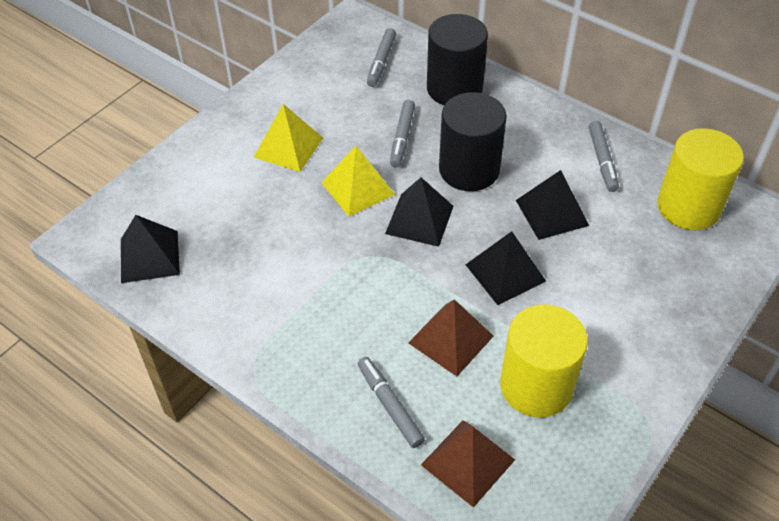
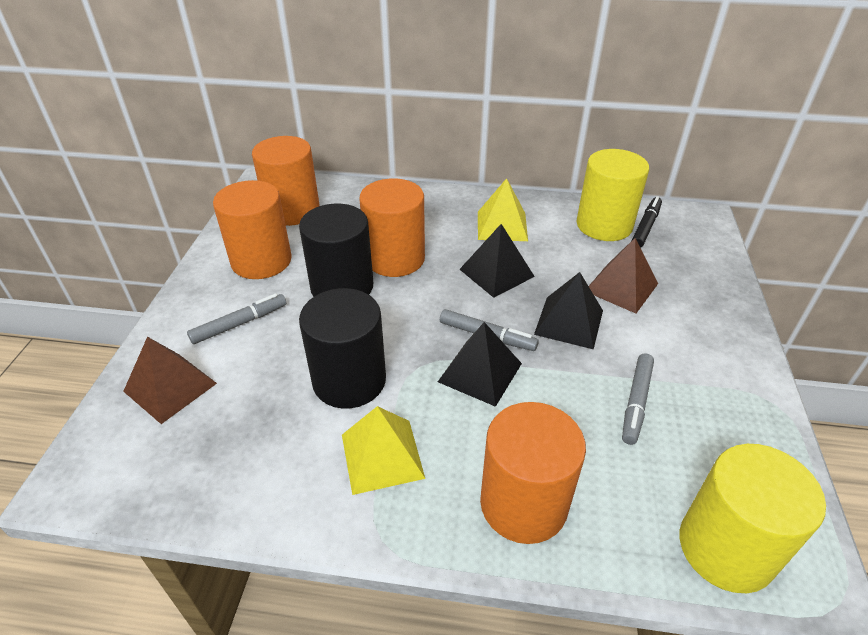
black marker: none = 0 -> [631,196,662,248] = 1
black pyramid: [121,215,180,283] [385,177,454,247] [466,231,546,305] [516,170,589,240] = 4 -> [438,322,522,407] [459,224,535,298] [534,272,603,349] = 3
grey marker: [358,357,425,448] [367,28,396,87] [390,100,415,168] [589,121,619,192] = 4 -> [187,293,286,344] [440,309,539,351] [622,354,654,445] = 3
orange cylinder: none = 0 -> [213,180,292,279] [252,136,320,226] [359,178,425,277] [480,402,586,544] = 4

